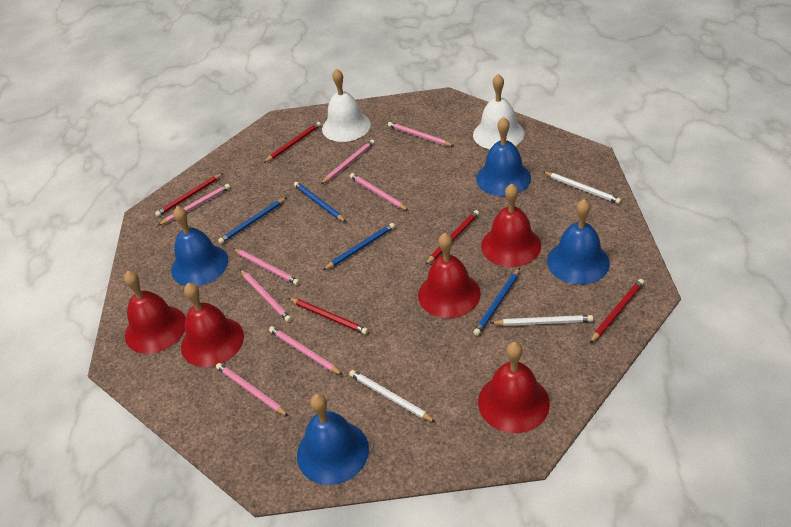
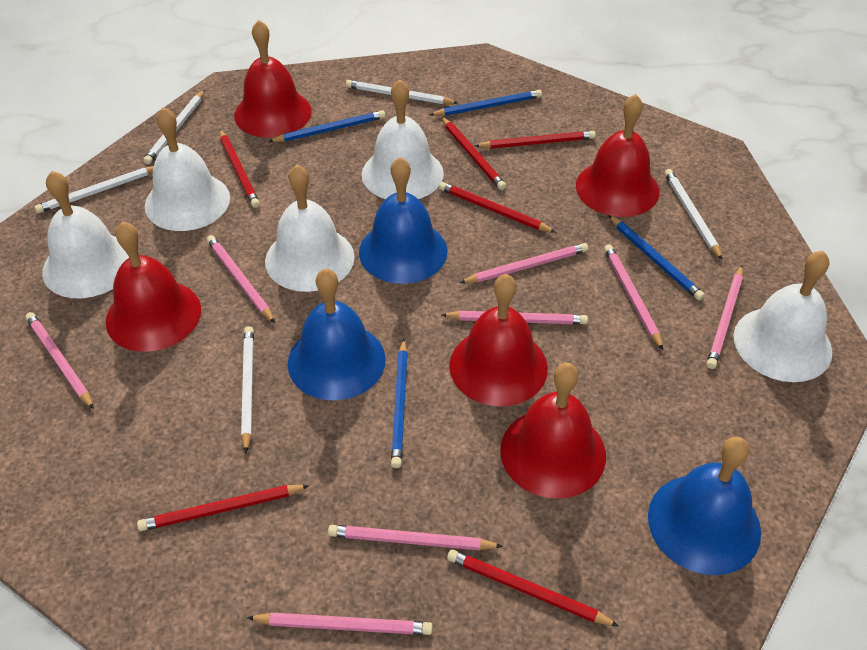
blue bell: [171,206,229,286] [297,394,369,485] [476,117,531,196] [547,199,610,284] = 4 -> [288,268,386,400] [359,157,447,284] [648,437,761,575] = 3
red pencil: [155,173,223,217] [264,122,321,163] [289,298,368,334] [425,210,479,265] [590,279,644,343] = 5 -> [137,485,309,531] [220,130,260,208] [439,182,556,233] [441,116,506,190] [447,549,619,626] [475,131,596,149] = 6
white bell: [322,68,371,142] [473,74,525,149] = 2 -> [42,171,129,298] [145,107,230,231] [265,164,355,292] [362,79,444,199] [733,251,833,382] = 5
white pencil: [349,370,435,422] [491,315,593,326] [543,172,621,204] = 3 -> [35,166,154,213] [143,90,205,165] [241,326,254,453] [346,80,458,104] [664,169,722,260] = 5

